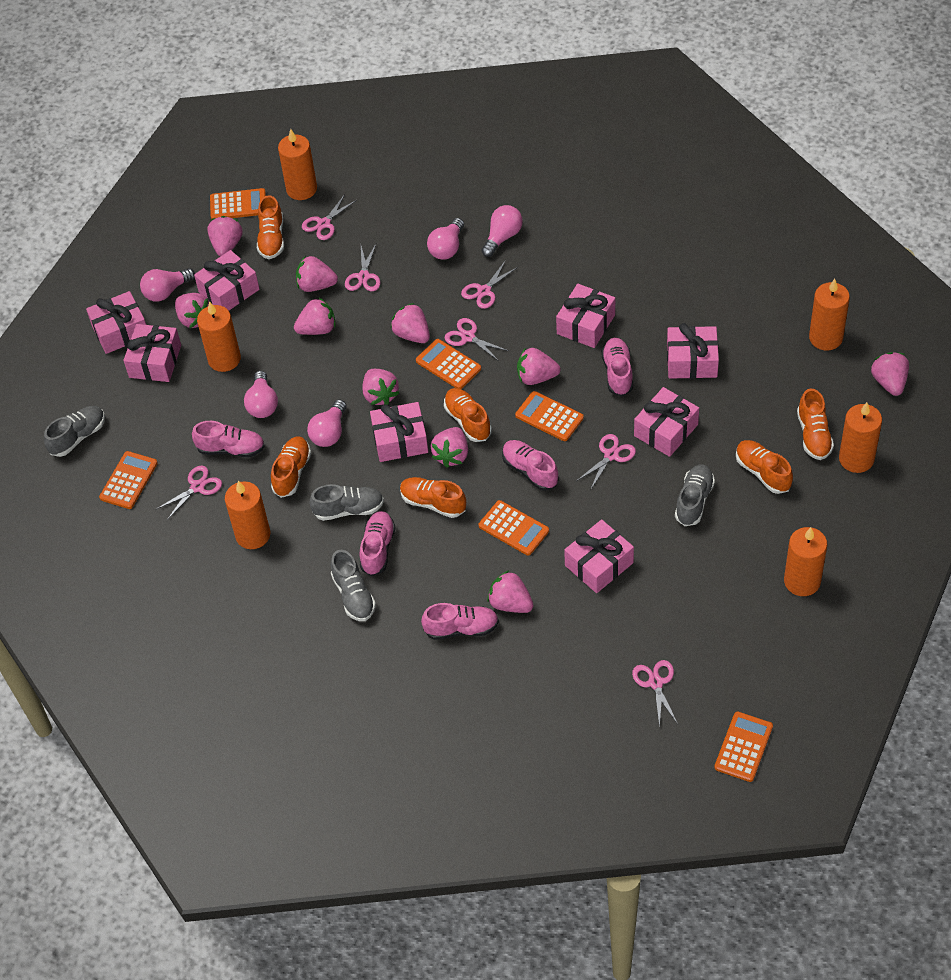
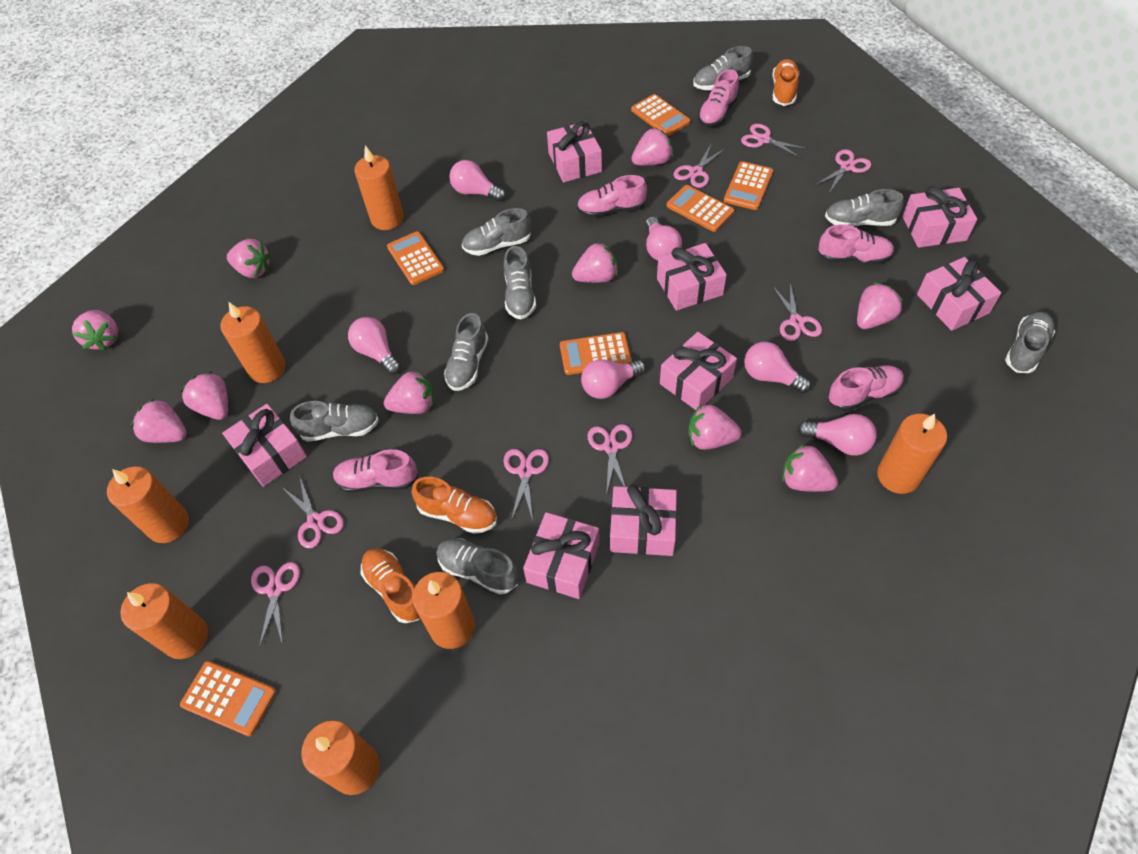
grey shoe: [44,406,105,457] [310,484,384,521] [331,550,376,621] [675,464,715,526] = 4 -> [290,401,379,442] [437,538,519,595] [444,313,488,391] [462,208,531,256] [504,246,536,319] [693,46,753,90] [825,189,904,226] [1005,312,1055,373] = 8
orange candle: [197,301,241,372] [225,481,270,549] [278,129,317,200] [784,527,827,596] [809,279,850,350] [839,402,882,473] = 6 -> [107,467,189,543] [120,583,208,659] [221,302,286,383] [301,720,380,795] [354,145,404,230] [412,572,475,649] [877,414,947,494] = 7
orange shoe: [257,195,284,259] [271,436,311,498] [400,477,466,518] [444,388,492,442] [736,440,793,494] [797,389,834,460] = 6 -> [361,548,420,623] [412,477,497,534] [772,59,799,106] = 3
pink light bulb: [140,268,195,302] [244,371,278,418] [307,399,347,447] [427,218,464,260] [482,205,523,257] = 5 -> [348,317,401,375] [449,160,506,202] [581,359,646,399] [645,217,682,261] [744,342,811,394] [797,414,877,456] = 6
pink scissors: [157,466,222,520] [302,194,357,240] [345,244,381,291] [445,318,509,361] [461,260,518,309] [576,434,636,489] [632,660,678,728] = 7 -> [251,562,300,648] [282,475,344,549] [504,449,549,521] [587,424,632,495] [674,145,726,188] [741,124,807,158] [772,283,822,341] [815,149,871,193] = 8

